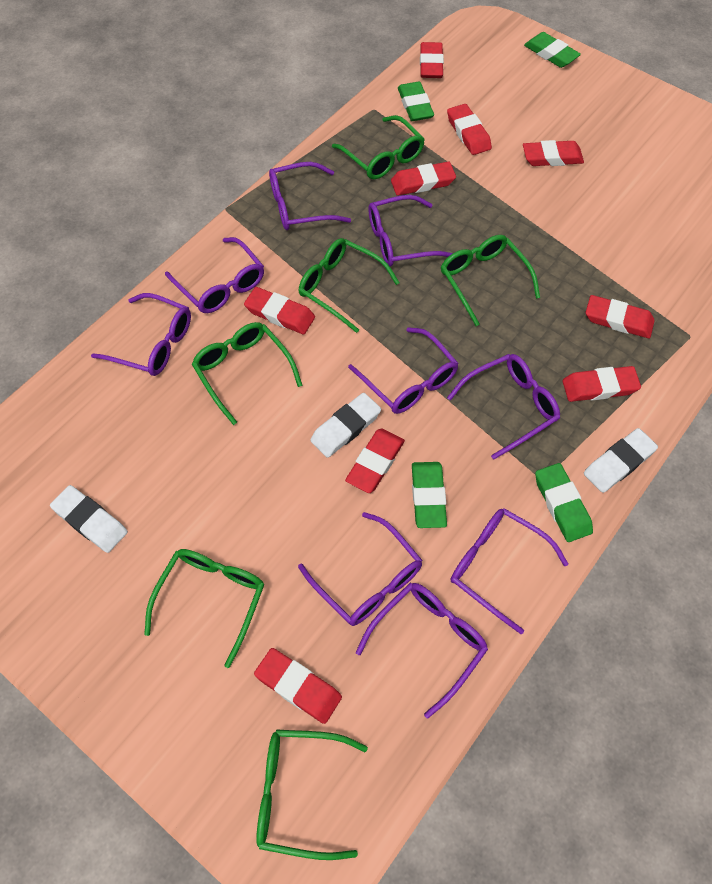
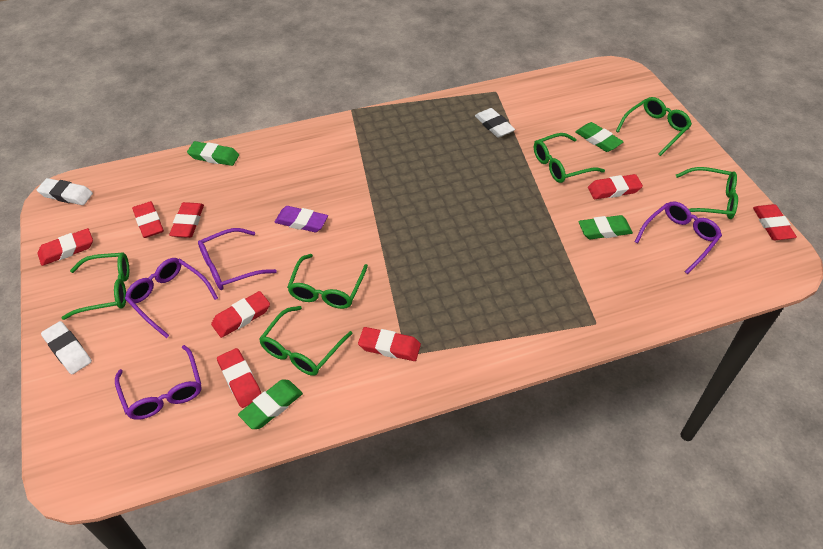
purple eraser: none = 0 -> [275,206,328,232] = 1
purple glasses: [91,293,191,376] [165,237,264,313] [269,162,351,230] [298,512,423,626] [348,327,459,414] [356,583,488,718] [368,195,453,267] [447,354,560,459] [451,508,568,634] = 9 -> [115,345,202,420] [125,258,218,338] [198,228,277,290] [635,201,722,274] = 4
red eraser: [244,287,315,335] [254,648,342,724] [345,428,405,493] [391,162,456,195] [420,42,444,78] [447,104,492,155] [523,140,584,166] [562,366,641,402] [586,295,655,339] = 9 -> [38,228,93,266] [132,201,164,238] [169,202,204,238] [211,291,270,338] [217,348,261,408] [358,327,421,361] [588,174,643,199] [753,204,797,240] = 8

